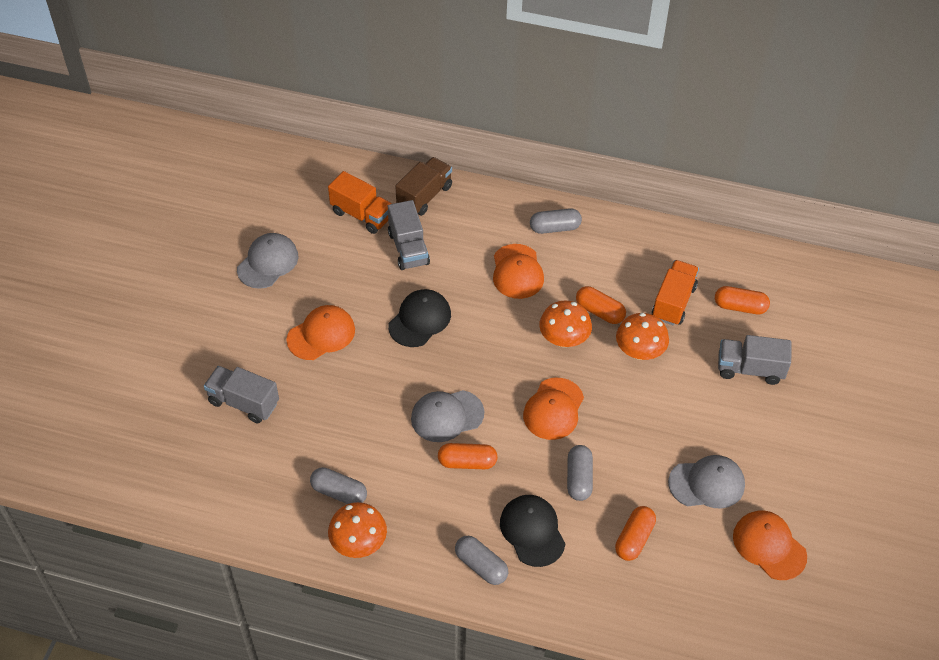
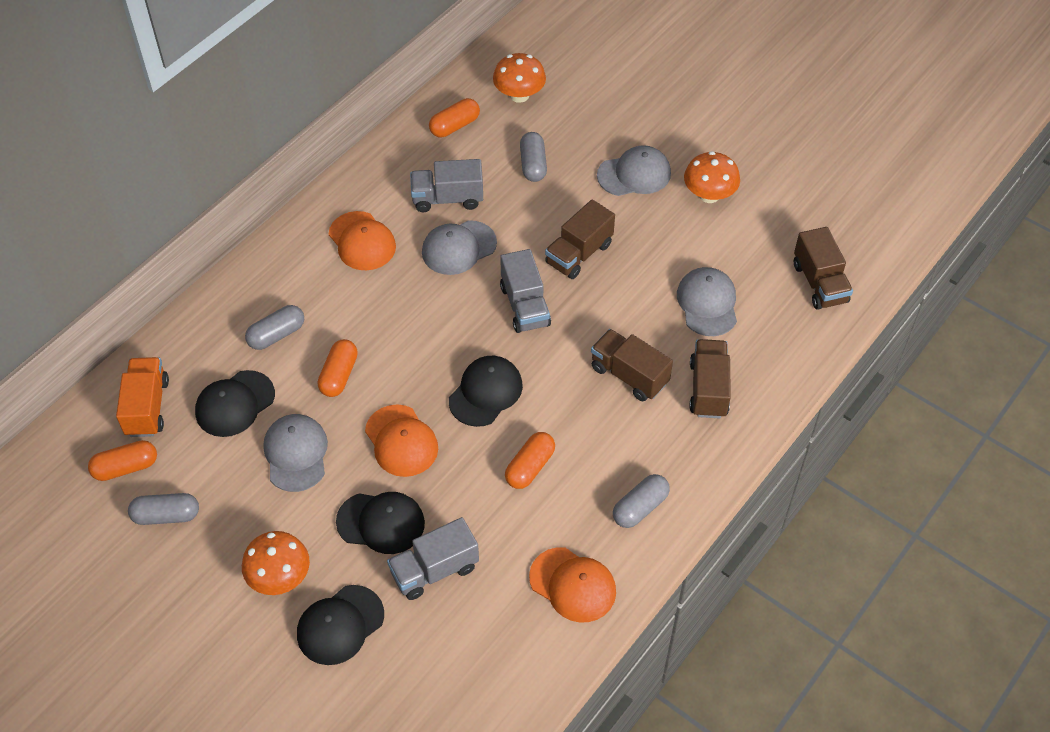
black cap: [388,289,451,347] [500,495,565,567] = 2 -> [195,370,275,437] [297,585,384,665] [336,492,425,554] [449,356,523,427] = 4
brown truck: [395,157,452,216] = 1 -> [545,199,615,279] [591,329,673,401] [689,339,731,418] [794,227,853,310] = 4
grey cap: [237,233,298,289] [411,390,484,442] [668,455,745,509] = 3 -> [263,414,328,492] [422,220,497,275] [597,145,671,196] [677,267,737,336] = 4
orange cap: [286,305,355,360] [493,244,544,299] [523,378,584,440] [733,510,807,580] = 4 -> [329,211,396,270] [365,404,438,477] [529,547,616,622] = 3
orange truck: [328,171,392,234] [652,260,699,326] = 2 -> [116,357,169,437] = 1

